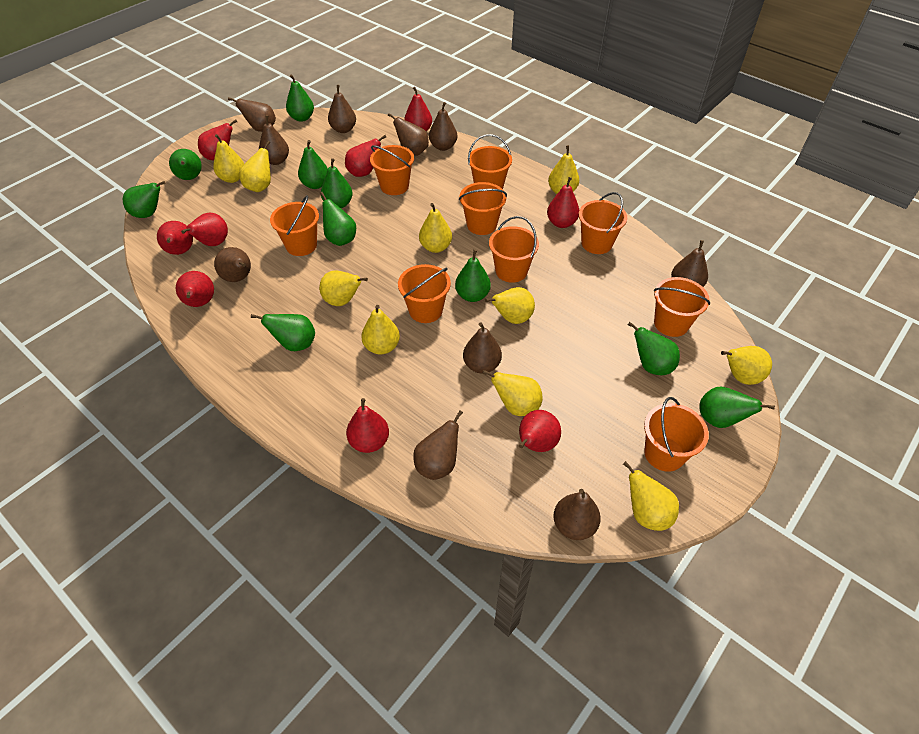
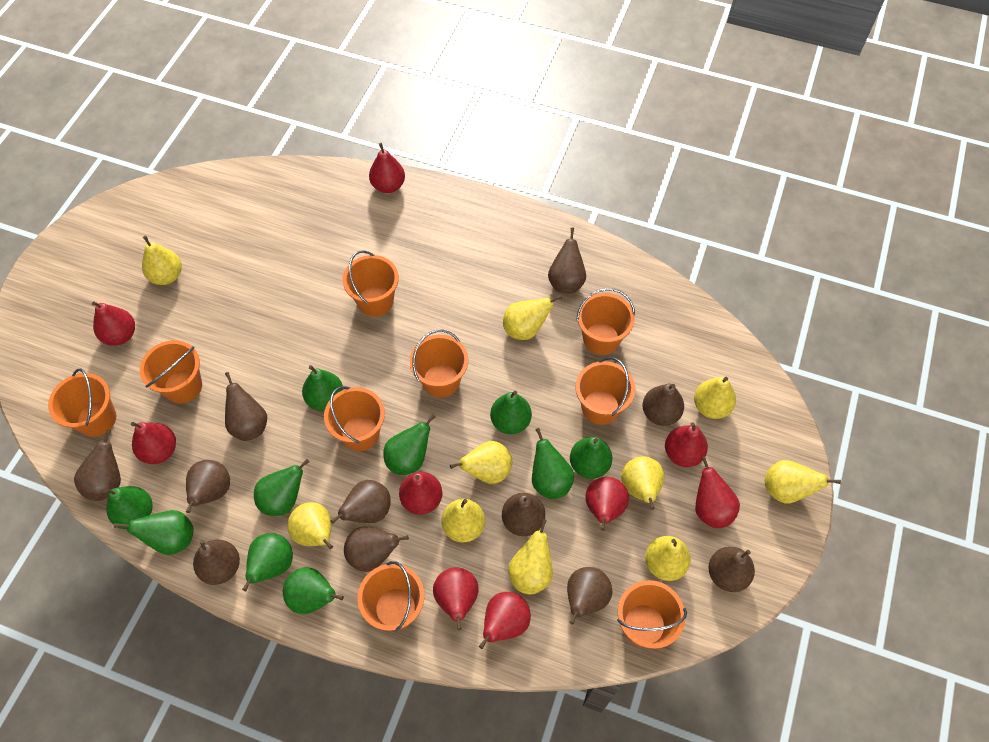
brown pear: [214,247,251,282] [228,97,276,132] [259,115,289,165] [328,85,356,133] [388,113,429,156] [413,410,463,480] [429,102,457,151] [463,322,502,374] [553,489,601,540] [671,240,708,287] = 10 -> [74,429,121,501] [186,460,230,513] [193,540,240,585] [225,372,267,441] [330,480,391,524] [344,526,409,572] [502,493,545,536] [548,228,586,294] [567,567,612,625] [642,384,684,426] [708,547,755,592] = 11

